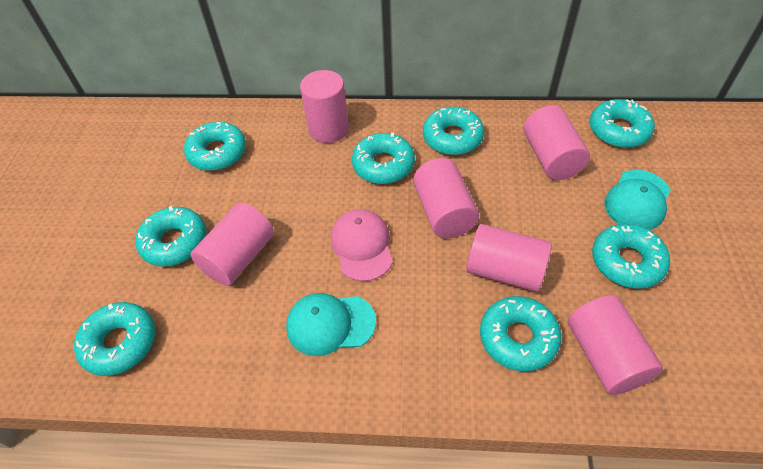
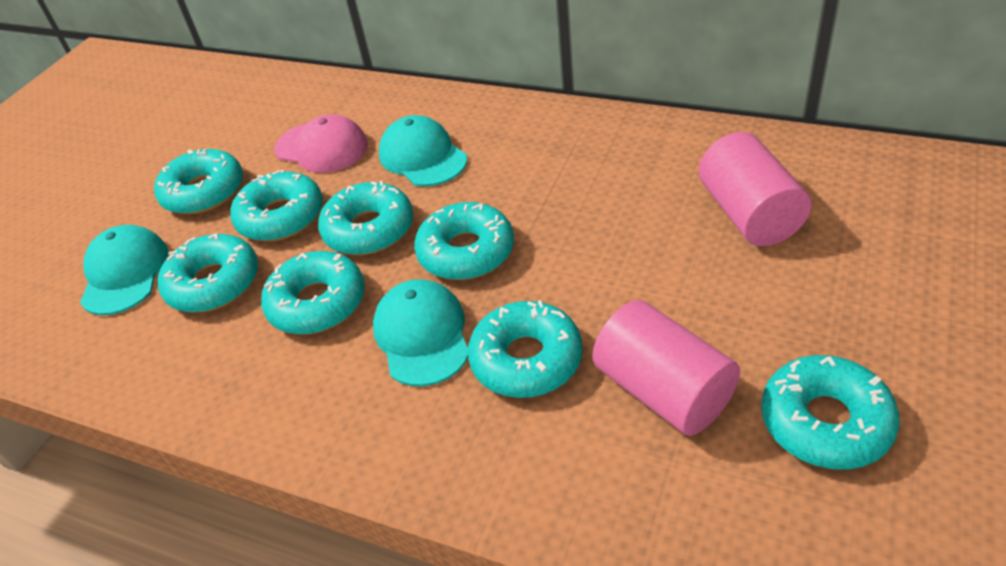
pink cylinder: [191,203,274,286] [300,70,349,143] [413,158,479,238] [466,224,552,292] [523,105,590,180] [568,295,663,395] = 6 -> [592,300,740,436] [699,132,812,247] = 2
turquoise cap: [286,293,376,356] [604,170,671,230] = 2 -> [80,225,168,315] [373,279,468,386] [379,115,467,186] = 3

